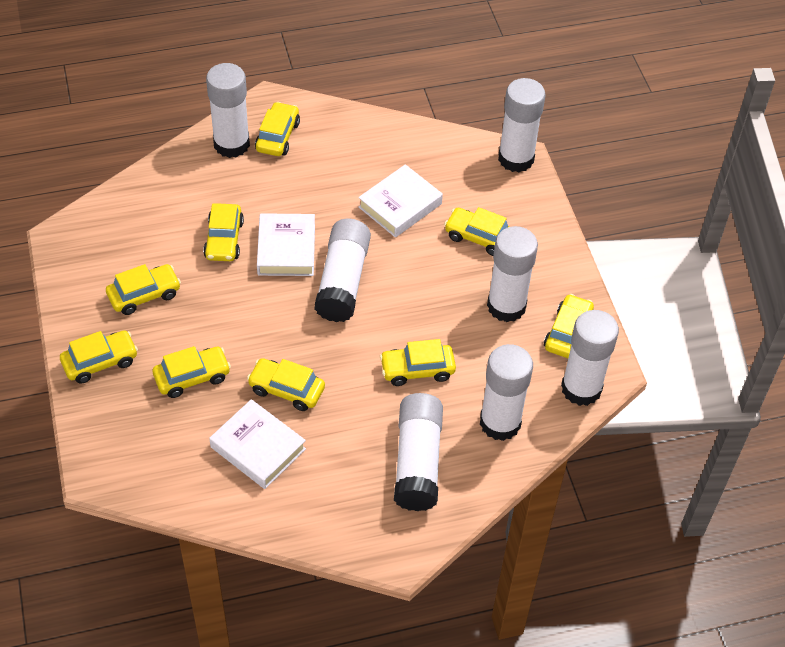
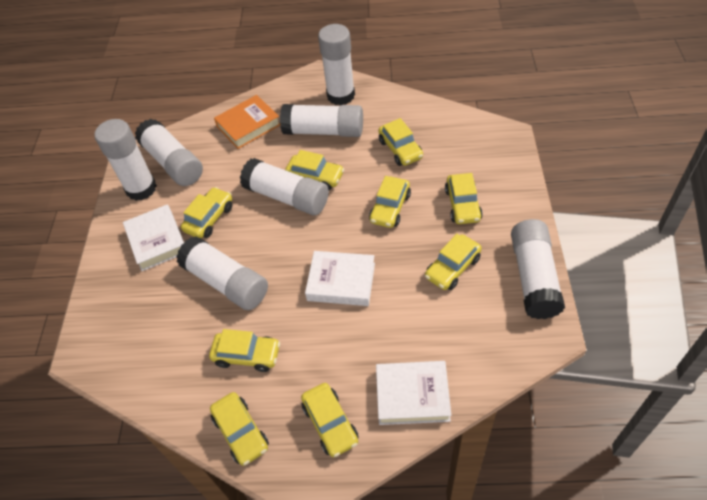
orange book: none = 0 -> [214,95,280,149] = 1

